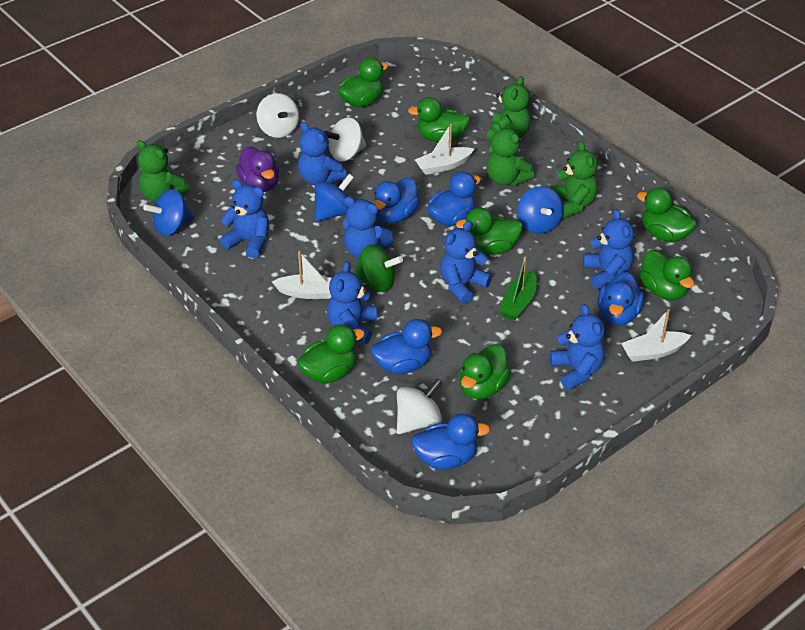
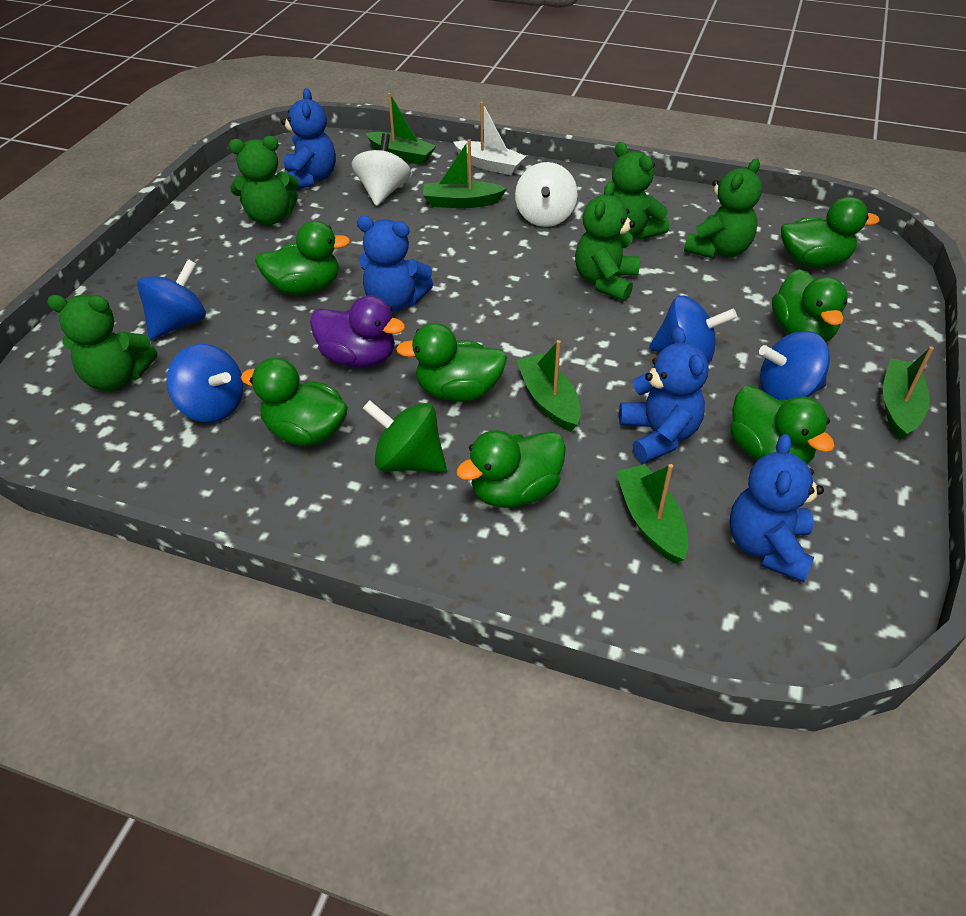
blue duck: [371,319,442,374] [374,178,420,224] [411,413,490,470] [428,172,481,226] [598,272,644,326] = 5 -> none = 0
blue spinning top: [143,189,194,236] [315,174,354,222] [518,186,563,234] = 3 -> [137,259,206,340] [167,344,243,423] [649,295,737,364] [759,331,830,400] = 4
blue teddy bear: [220,180,269,258] [298,122,347,185] [327,261,377,344] [343,197,393,258] [440,220,492,304] [550,304,605,390] [583,209,634,290] = 7 -> [281,88,336,189] [357,216,433,312] [619,326,709,463] [729,434,824,582] = 4
green boat: [499,257,537,320] = 1 -> [366,93,436,165] [423,139,507,208] [516,340,581,432] [616,464,688,564] [883,346,934,440] = 5
green teddy bear: [137,140,190,202] [486,123,534,186] [487,76,531,141] [550,141,598,219] = 4 -> [47,294,157,391] [229,136,299,225] [575,182,640,301] [611,142,669,240] [684,158,762,259] = 5
white boat: [272,251,332,299] [415,124,474,175] [621,309,691,362] = 3 -> [453,102,526,175] = 1
white spinning top: [256,93,299,138] [324,117,366,162] [397,378,443,434] = 3 -> [351,133,411,206] [515,162,577,227] = 2

